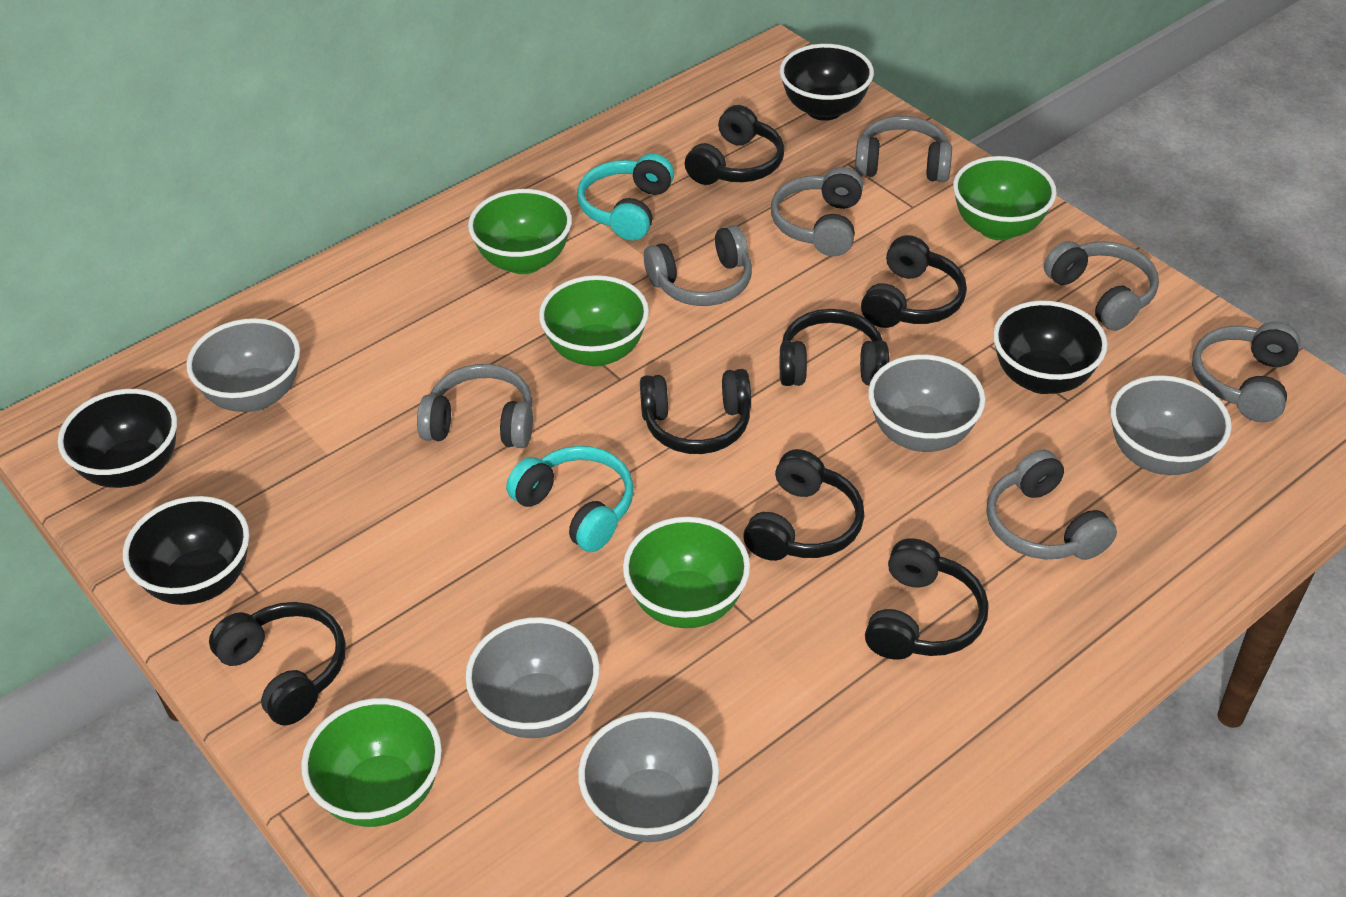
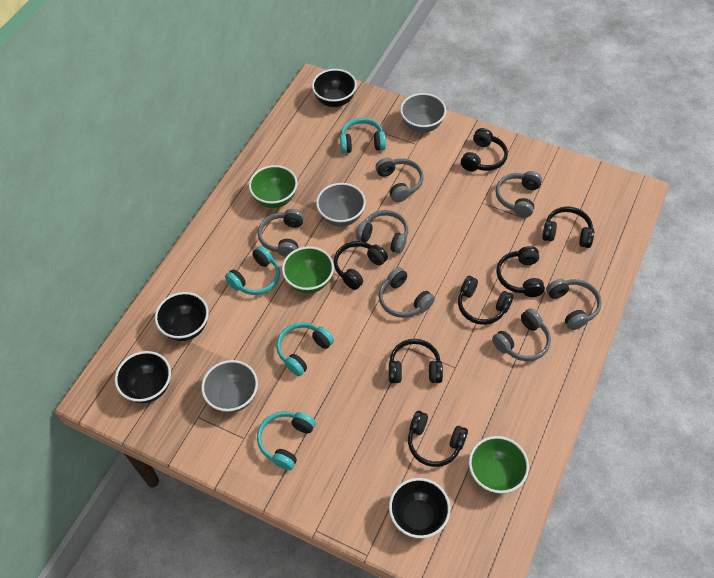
green bowl: [301,698,442,827] [468,189,572,274] [539,275,649,367] [623,517,750,628] [953,156,1057,240] = 5 -> [249,165,297,208] [282,246,334,293] [469,436,529,494] = 3
grey bowl: [186,318,300,412] [465,617,600,738] [578,711,719,842] [868,354,985,452] [1110,375,1232,475] = 5 -> [201,360,258,413] [316,183,366,227] [400,93,446,133] = 3
turquoise headphones: [506,446,634,552] [577,153,674,240] = 2 -> [225,246,280,295] [257,411,316,470] [276,322,334,376] [340,118,386,153] = 4

